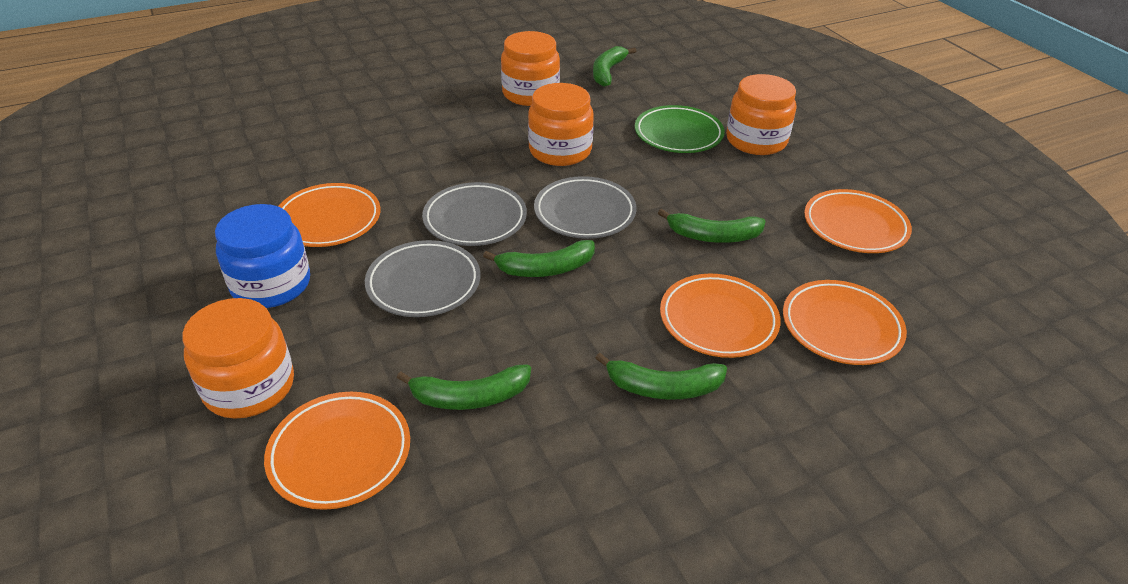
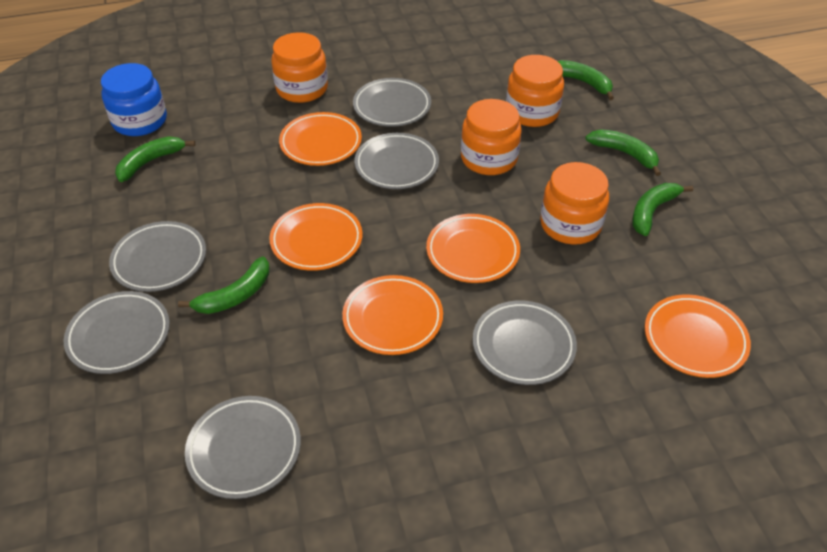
green plate: [635,105,725,153] = 1 -> none = 0
grey plate: [365,240,480,317] [422,182,527,246] [534,176,636,239] = 3 -> [64,291,170,374] [109,221,206,292] [185,396,301,499] [353,78,431,127] [354,133,439,189] [473,300,577,385] = 6

